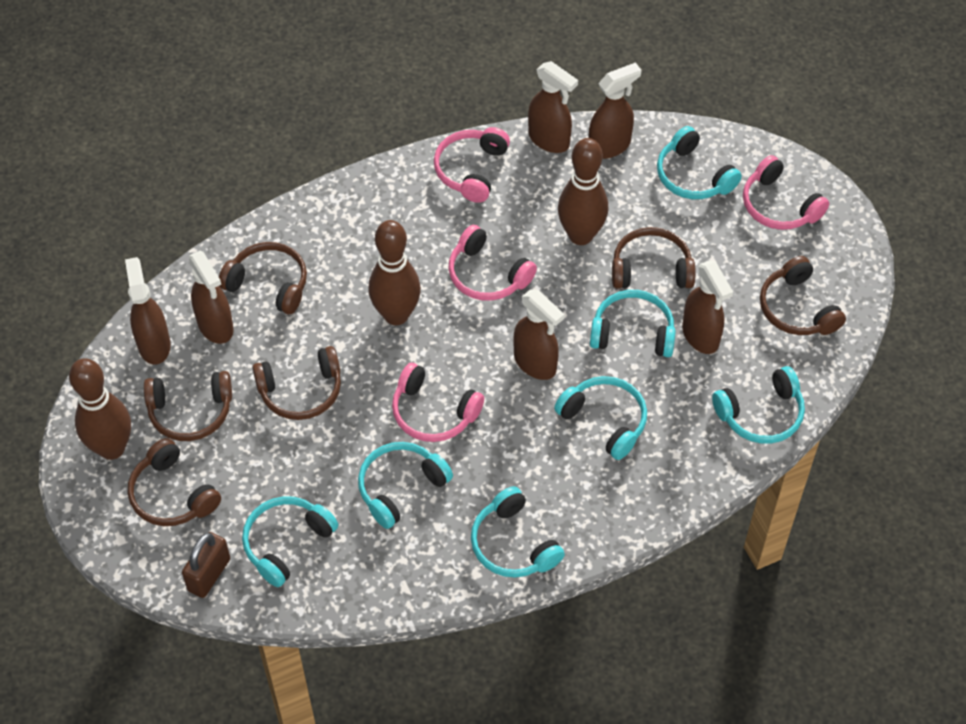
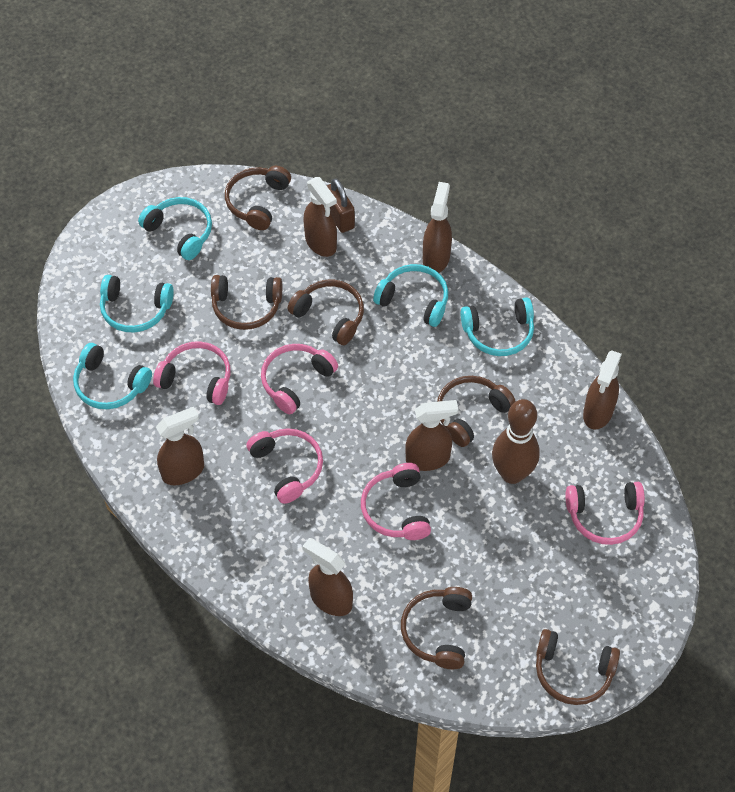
brown bowling pin: [69,358,131,460] [368,220,421,325] [558,138,608,245] = 3 -> [492,399,540,484] = 1
pink headphones: [392,363,484,442] [434,127,510,203] [448,225,537,301] [743,155,829,230] = 4 -> [153,341,231,405] [246,428,323,504] [261,344,338,414] [361,463,431,540] [565,482,645,545] = 5
turquoise headphones: [242,496,338,587] [358,442,453,529] [471,486,565,578] [554,376,647,460] [590,290,676,357] [657,126,742,199] [712,366,805,444] = 7 -> [73,343,152,409] [100,275,174,332] [138,197,212,260] [373,264,448,327] [461,297,534,356] = 5

